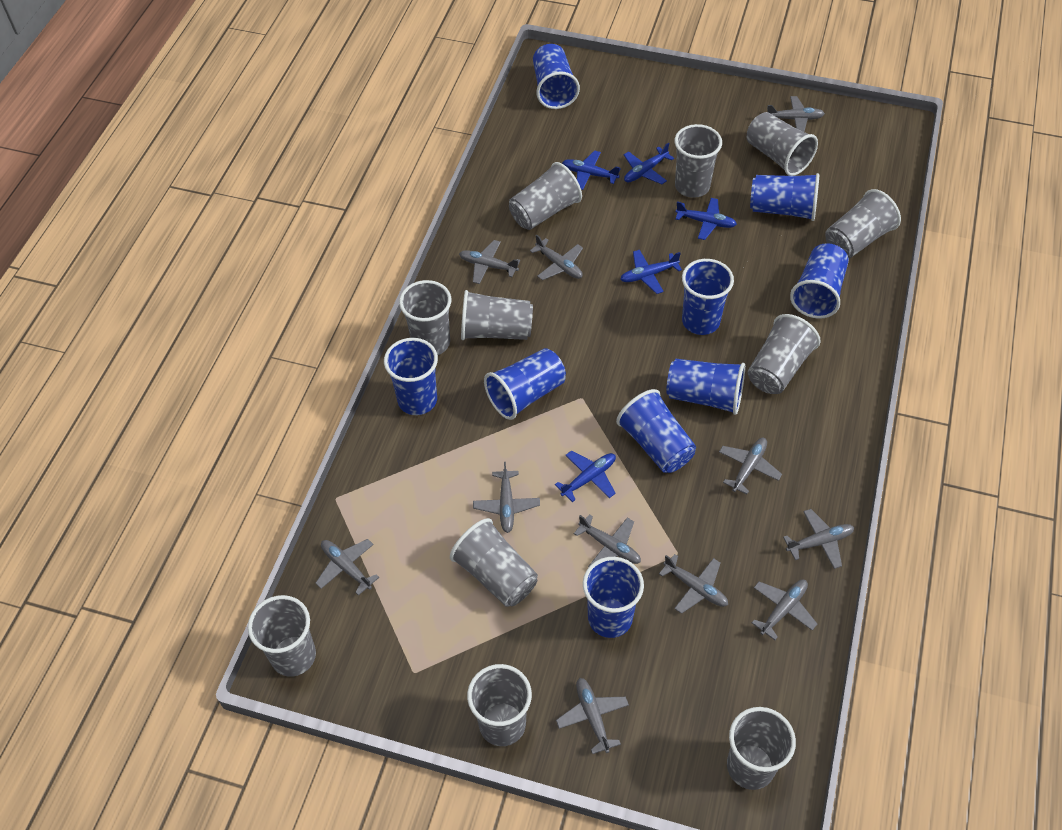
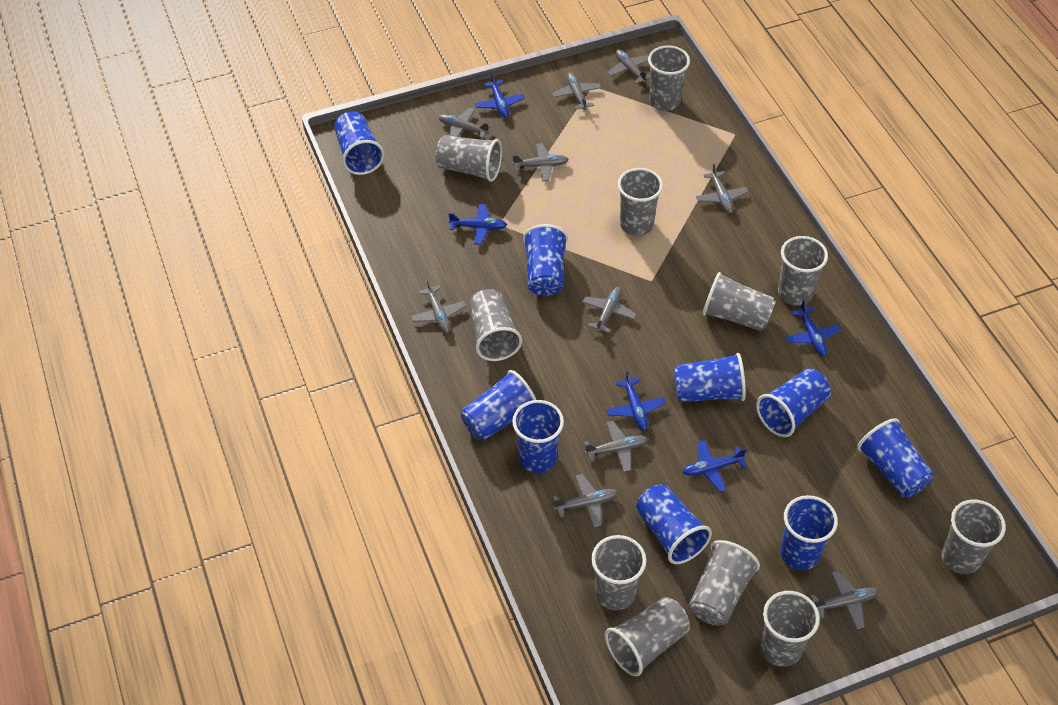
grey plane: [316,539,379,596] [459,240,520,284] [473,462,540,533] [530,234,583,280] [556,678,629,754] [574,514,641,567] [659,554,728,614] [719,438,782,494] [752,579,817,640] [767,96,825,132] [783,509,854,569] = 11 -> [411,279,466,332] [439,107,491,138] [512,143,569,181] [552,72,601,110] [553,474,618,527] [582,287,637,333] [584,421,648,472] [607,49,650,84] [696,164,748,213] [810,571,878,629] = 10

